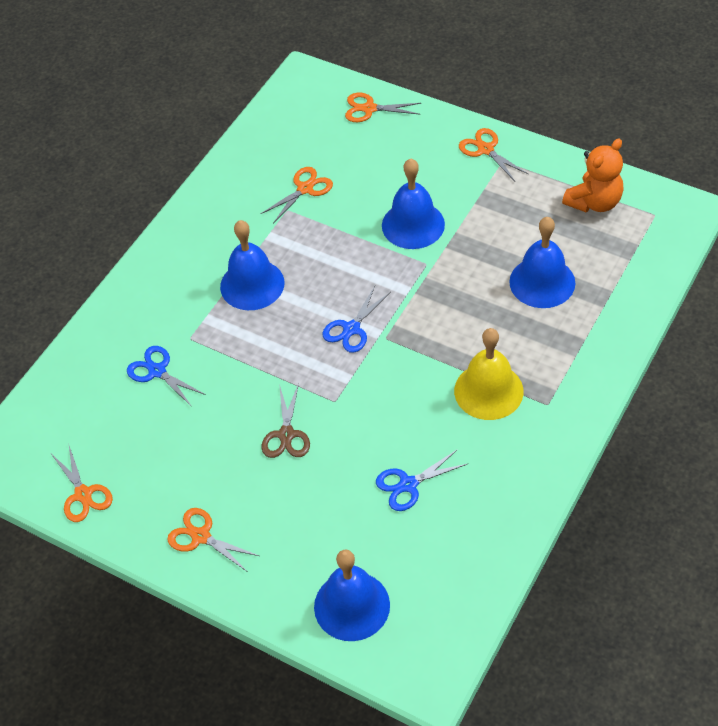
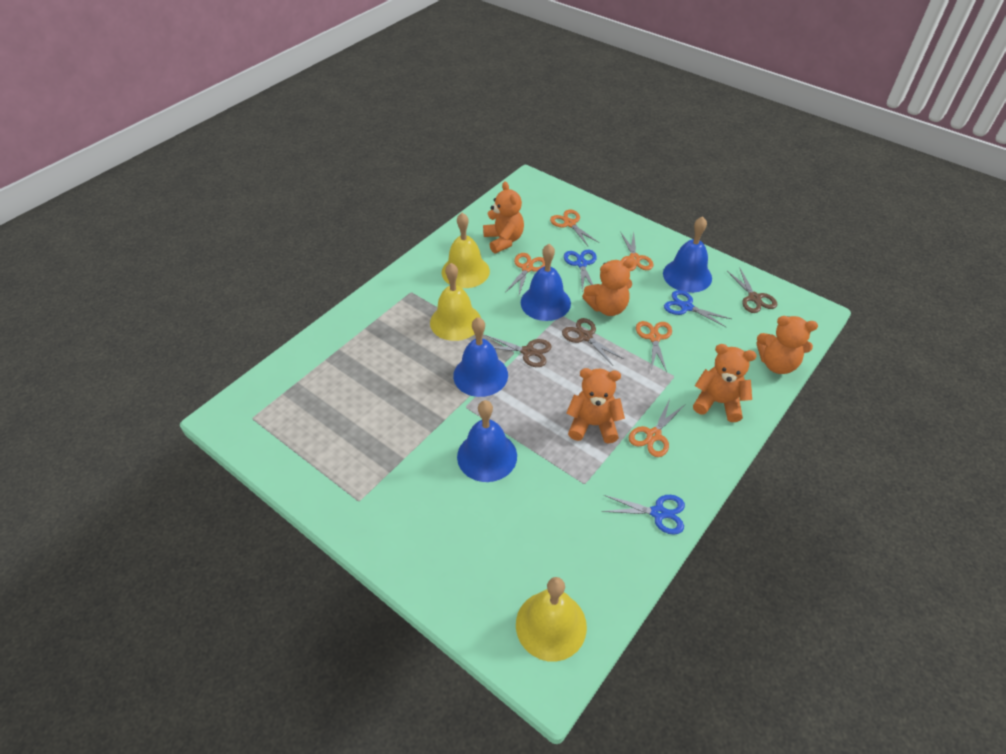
brown scissors: [262,383,310,458] = 1 -> [486,335,552,367] [562,318,624,366] [727,267,777,313] = 3
orange teddy bear: [562,138,624,212] = 1 -> [483,182,524,254] [566,368,625,443] [582,258,634,316] [693,344,757,422] [756,316,818,374] = 5
yellow bell: [454,328,524,420] = 1 -> [430,263,481,341] [442,213,490,288] [516,577,587,662] = 3

